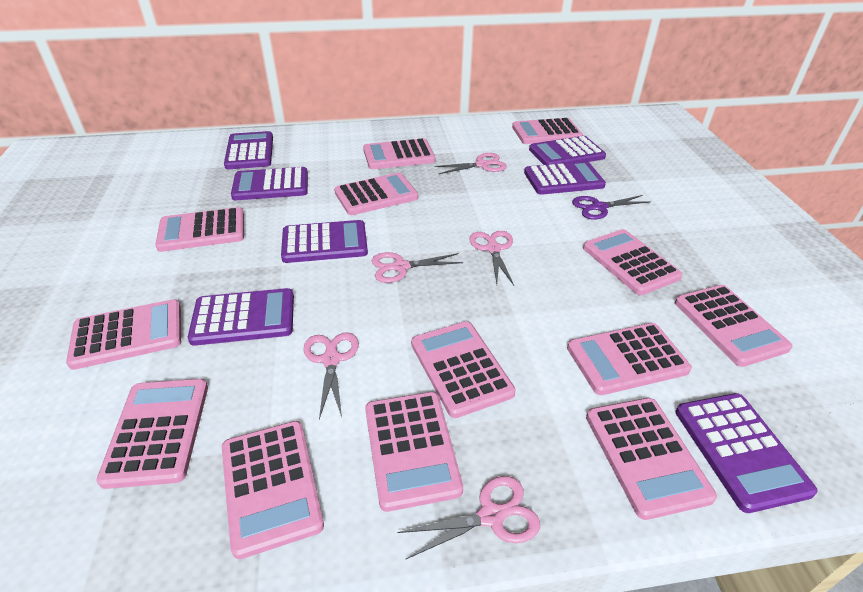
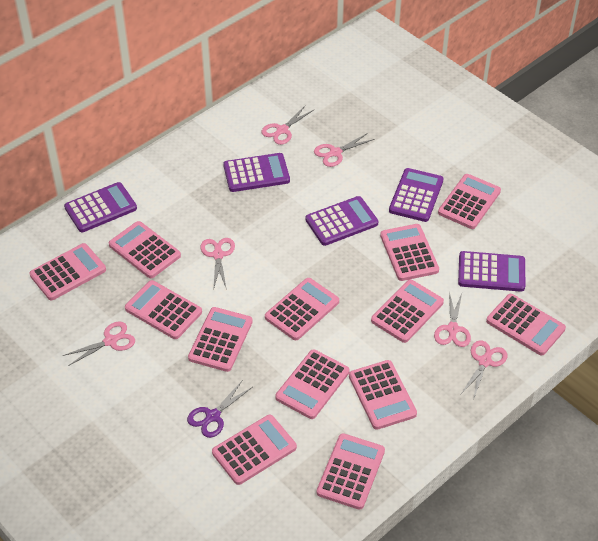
pink scissors: [303,332,359,419] [372,252,463,283] [397,476,540,559] [434,153,507,174] [469,231,514,285] = 5 -> [63,322,135,366] [200,238,235,290] [262,106,314,145] [314,133,374,167] [434,292,471,347] [460,340,507,400] = 6
purple calculator: [188,288,294,346] [224,131,273,169] [231,167,308,200] [281,220,368,263] [524,161,606,195] [529,136,606,165] [675,393,818,513] = 7 -> [64,182,137,232] [223,153,290,192] [305,196,378,246] [389,168,444,222] [458,251,525,292] = 5

